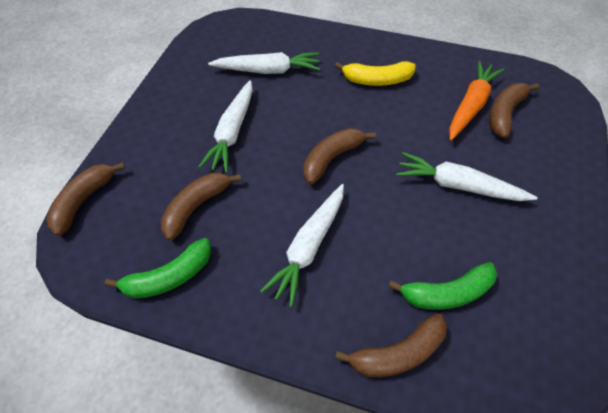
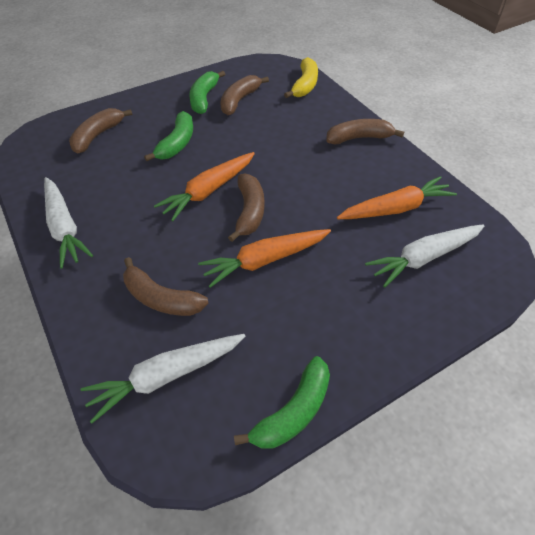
green banana: [105,238,211,299] [389,262,497,310] = 2 -> [144,111,193,161] [189,71,225,114] [234,356,330,448] = 3
orange carrot: [449,61,504,141] = 1 -> [154,152,255,221] [198,229,331,288] [337,176,457,219] = 3
white carrot: [198,80,253,173] [208,52,320,74] [260,184,344,307] [396,152,538,201] = 4 -> [44,177,93,268] [81,334,245,423] [365,224,484,287] = 3

